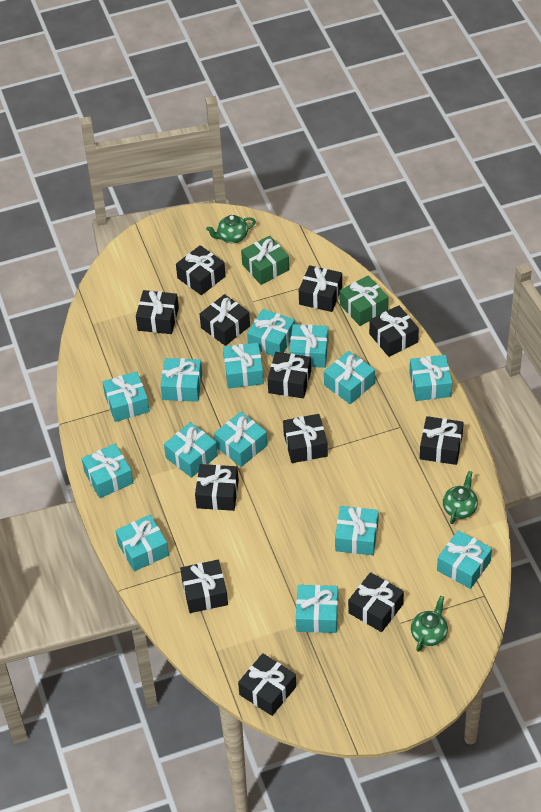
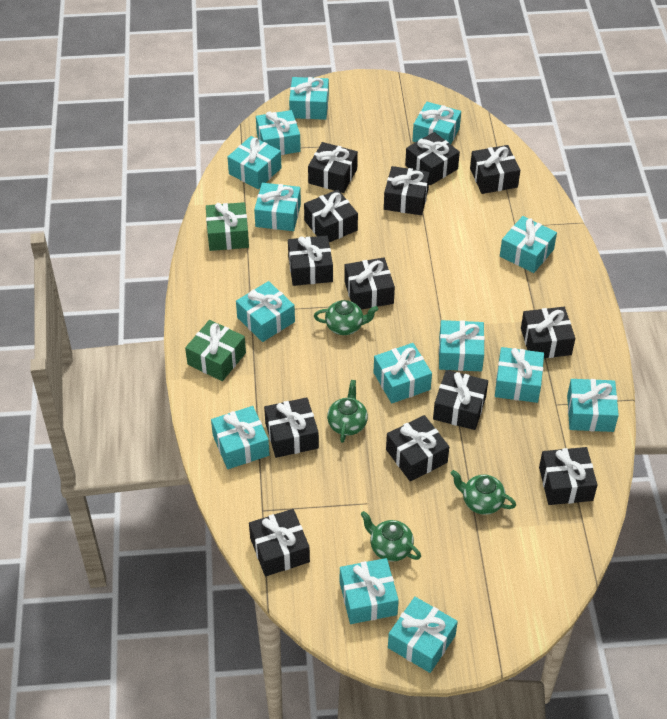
black gift: [136,290,179,334] [176,245,226,295] [180,560,228,613] [195,464,239,511] [200,294,250,346] [238,653,296,716] [268,352,311,398] [283,414,328,463] [299,265,342,312] [348,572,404,632] [369,306,419,357] [420,416,464,465] = 12 -> [249,509,310,577] [264,397,319,458] [288,236,333,286] [304,190,358,242] [308,142,358,193] [344,257,395,310] [384,166,430,215] [386,415,449,481] [405,132,460,185] [433,370,488,430] [470,145,520,194] [521,307,575,358] [539,447,598,505] = 13
green teapot: [206,215,256,243] [411,596,448,652] [443,471,478,524] = 3 -> [314,300,378,335] [327,380,368,443] [361,511,421,562] [451,470,516,515] = 4

